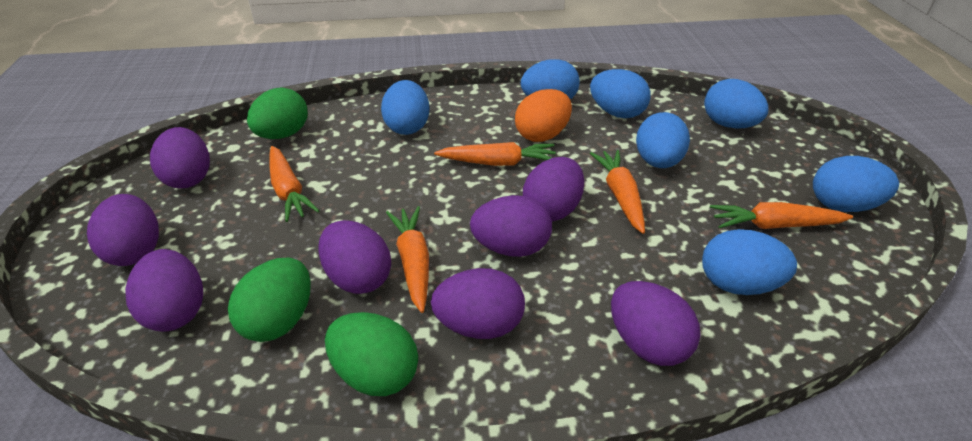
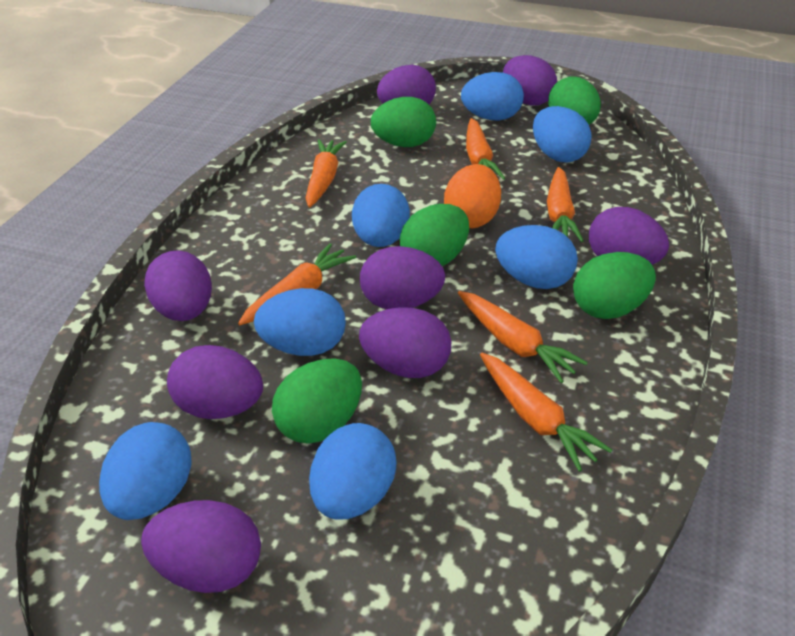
green egg: [228,258,311,342] [247,87,308,139] [325,312,418,396] = 3 -> [272,358,362,444] [371,97,436,147] [400,204,469,266] [548,77,601,124] [573,252,656,319] = 5
orange carrot: [270,146,319,222] [386,206,429,313] [434,142,556,166] [590,150,645,234] [710,202,853,229] = 5 -> [238,243,356,325] [306,139,347,208] [458,291,588,383] [466,118,505,180] [480,353,612,472] [547,167,584,242] = 6

